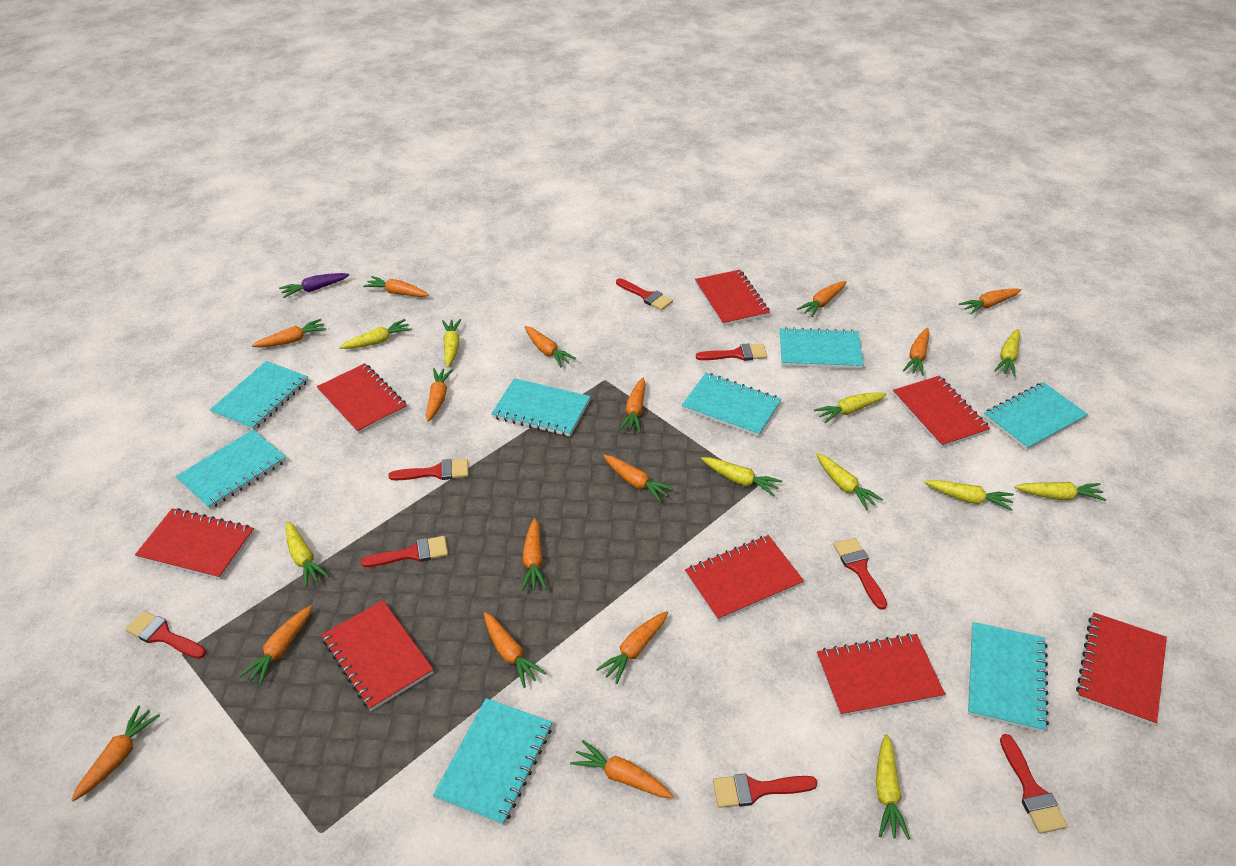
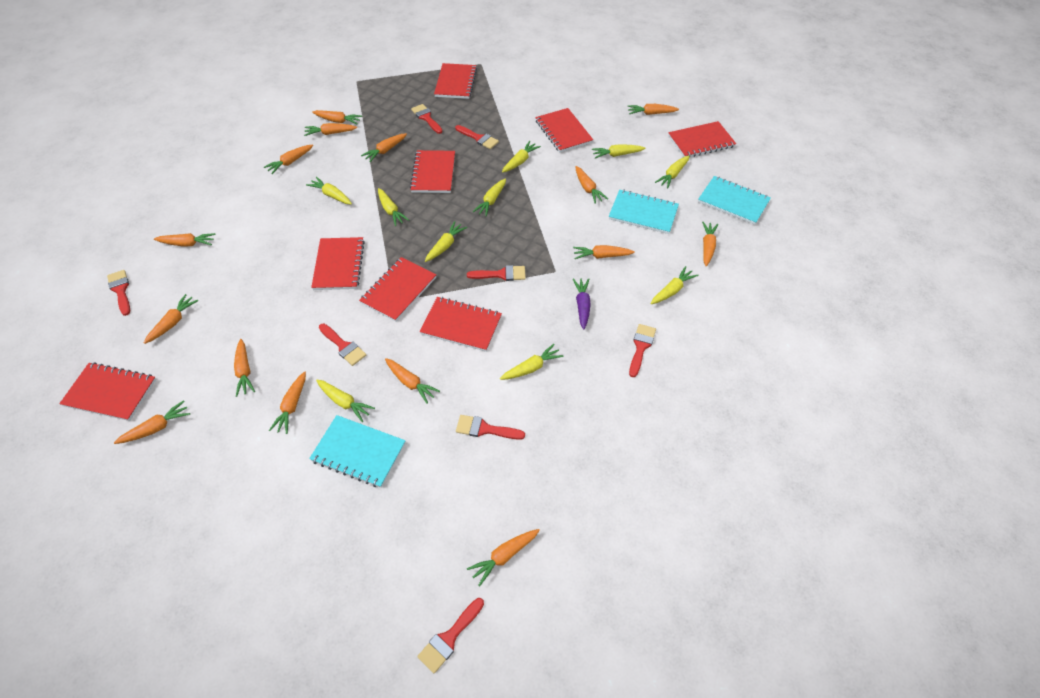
turquoise notebook: [176,430,286,510] [210,361,309,430] [433,698,552,826] [491,378,591,437] [682,373,782,437] [780,327,864,369] [968,622,1049,732] [984,382,1088,450] = 8 -> [309,415,406,488] [609,190,679,234] [698,176,771,225] = 3

